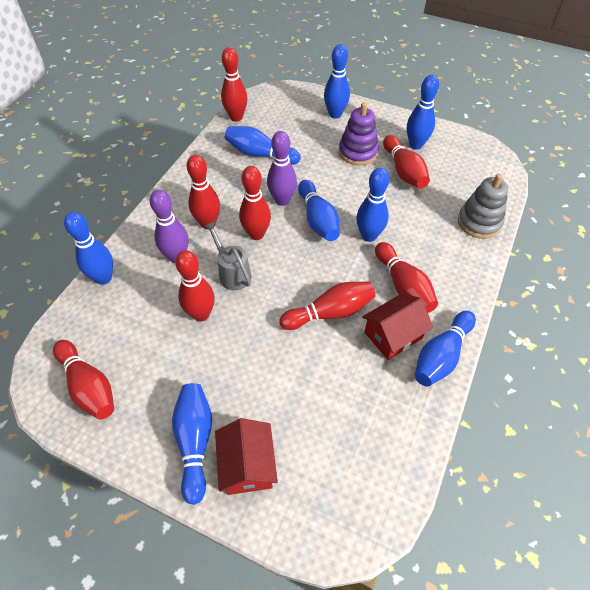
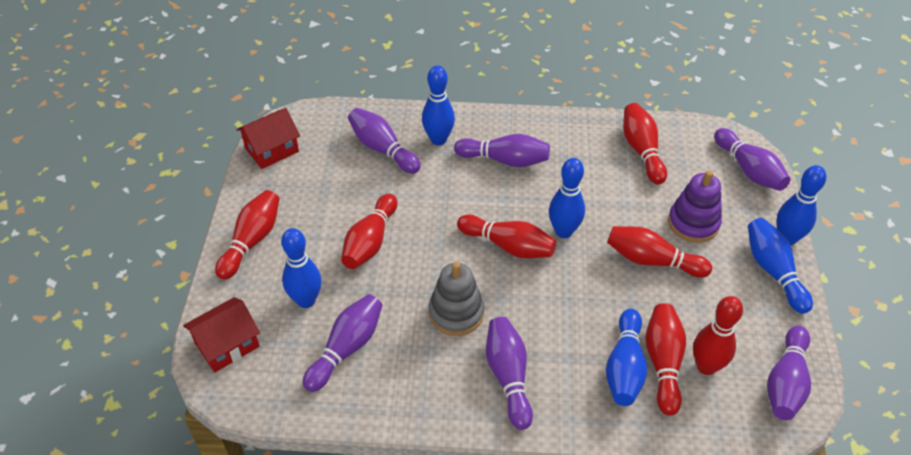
blue bowling pin: [64,212,113,285] [172,383,212,505] [225,126,301,165] [298,180,340,241] [324,44,350,119] [356,168,390,242] [407,75,439,150] [415,311,476,386] = 8 -> [281,228,322,308] [422,65,455,145] [549,158,585,238] [606,309,647,406] [748,218,813,314] [776,165,827,245] = 6
grey watering can: [203,221,251,290] = 1 -> none = 0
purple bowling pin: [150,190,188,263] [267,131,297,206] = 2 -> [303,294,383,392] [348,108,421,174] [454,134,550,167] [486,317,533,430] [714,128,791,191] [767,325,811,420] = 6
red bowling pin: [53,340,114,420] [175,250,215,321] [187,155,220,229] [221,47,247,122] [239,166,271,240] [280,281,375,330] [375,242,438,313] [383,135,430,188] = 8 -> [215,190,280,280] [341,194,397,269] [457,214,556,259] [607,226,712,278] [623,103,667,184] [645,303,686,415] [693,296,743,375] = 7

